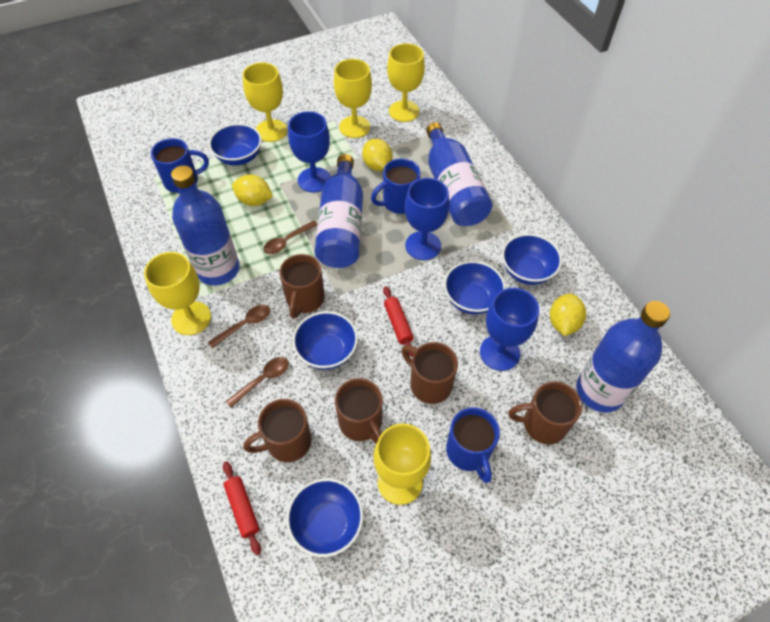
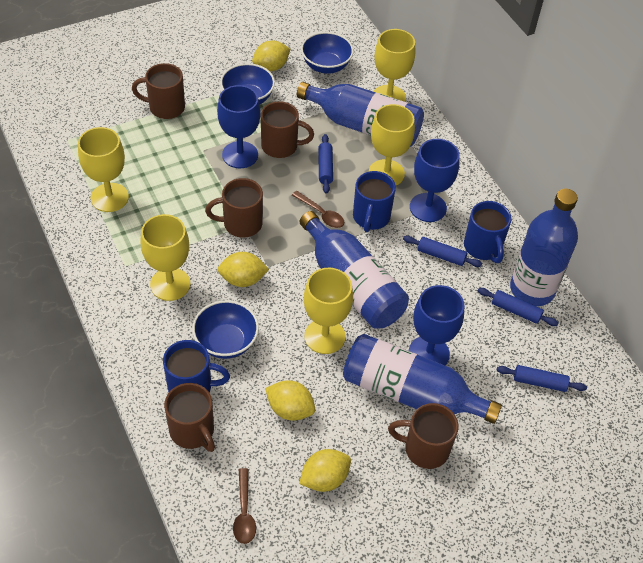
blue bowl: [209,123,262,166] [286,478,363,557] [292,311,358,370] [444,261,506,314] [502,234,562,285] = 5 -> [192,300,259,359] [220,63,275,104] [301,32,354,74] = 3
blue rolling pin: none = 0 -> [318,134,333,194] [403,236,482,267] [477,288,558,326] [497,365,587,392] = 4
brown spoon: [208,305,270,348] [225,357,289,408] [263,220,318,254] = 3 -> [233,468,256,544] [292,191,344,228] = 2
red rolling pin: [223,461,261,556] [383,286,414,357] = 2 -> none = 0
yellow lemon: [232,175,273,206] [362,139,392,171] [550,293,586,336] = 3 -> [218,252,269,287] [252,40,291,71] [265,380,315,421] [299,449,351,492] = 4

